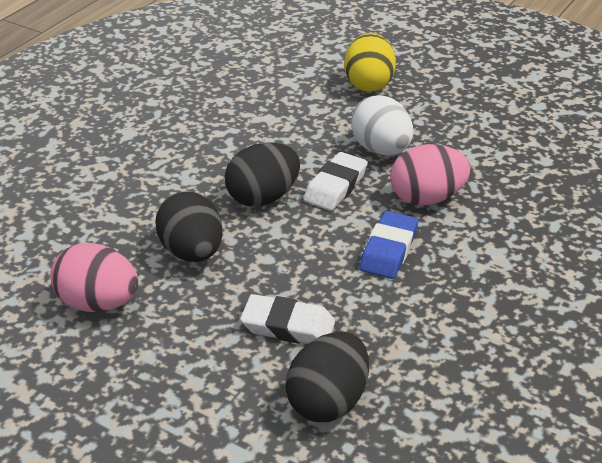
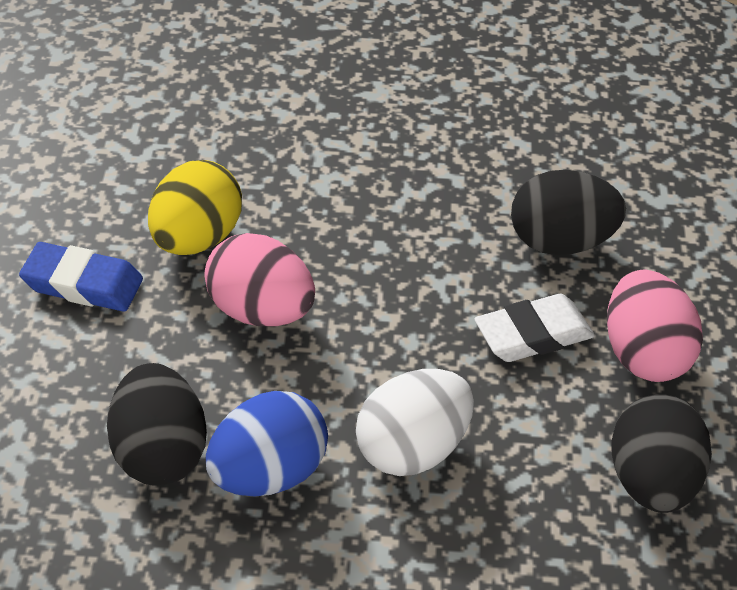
blue egg: none = 0 -> [206,391,328,497] = 1
white eraser: [240,294,335,344] [303,152,368,211] = 2 -> [474,294,595,362] = 1

